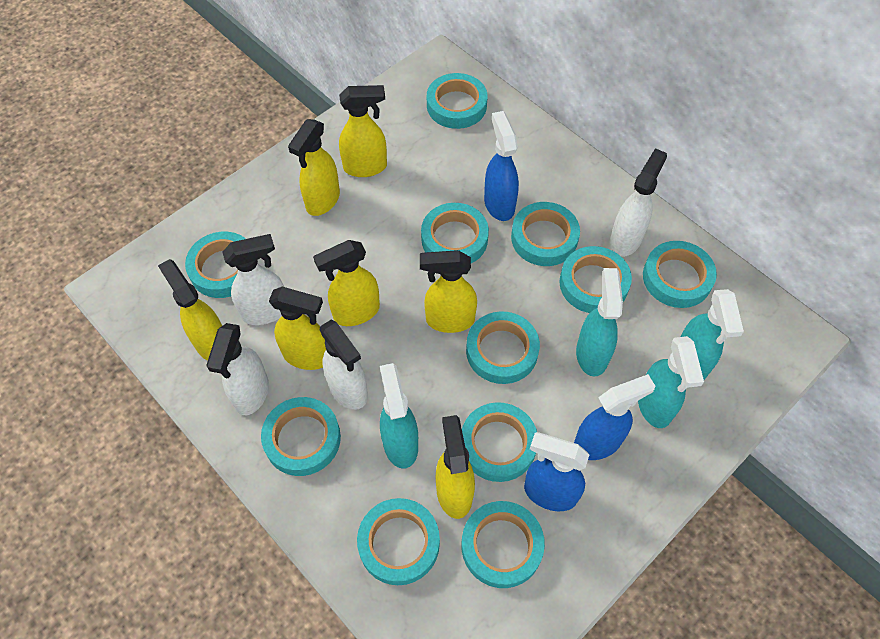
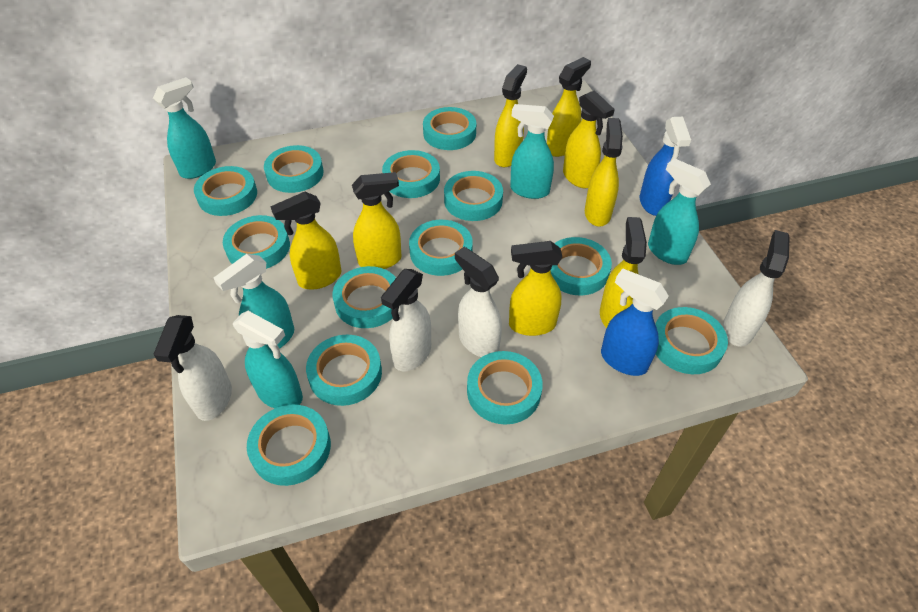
blue spray bottle: [484,111,519,221] [524,432,589,511] [574,374,655,460] = 3 -> [601,268,669,376] [640,117,691,216] = 2
turquoise spray bottle: [380,363,418,469] [576,268,623,377] [638,336,704,428] [681,289,744,380] = 4 -> [153,77,216,179] [214,254,294,349] [233,311,303,408] [510,104,554,199] [648,158,711,265] = 5
turquoise tape: [185,232,246,298] [261,397,341,476] [357,498,440,585] [421,203,489,263] [427,73,487,129] [462,402,537,482] [462,501,545,588] [466,311,540,384] [511,202,580,266] [559,246,632,313] [643,241,717,308] = 11 -> [194,166,257,216] [223,215,290,269] [247,405,331,486] [264,145,324,193] [306,334,382,406] [333,266,396,328] [382,150,440,198] [409,220,473,276] [423,107,476,150] [444,171,503,221] [467,351,543,425] [550,237,612,295] [655,307,728,374] = 13
yellow spray bottle: [158,259,222,361] [269,286,326,370] [288,119,340,216] [313,240,380,326] [339,85,387,177] [420,250,477,333] [436,415,475,519] = 7 -> [270,192,341,290] [352,172,402,269] [494,64,527,167] [509,241,562,336] [547,57,591,157] [563,90,615,188] [585,118,623,226] [600,217,647,328] = 8

